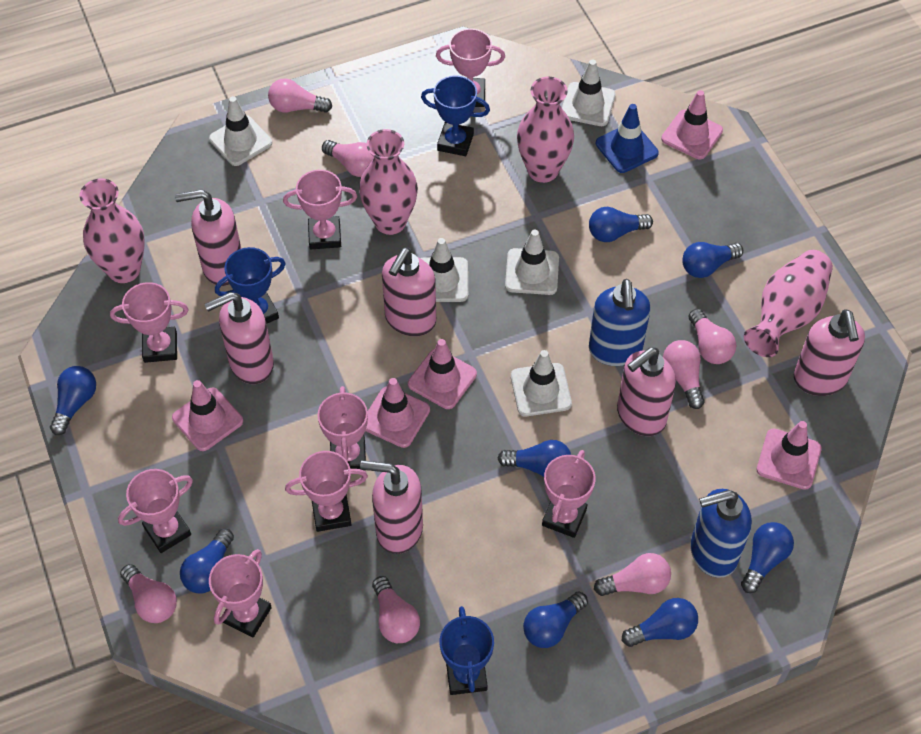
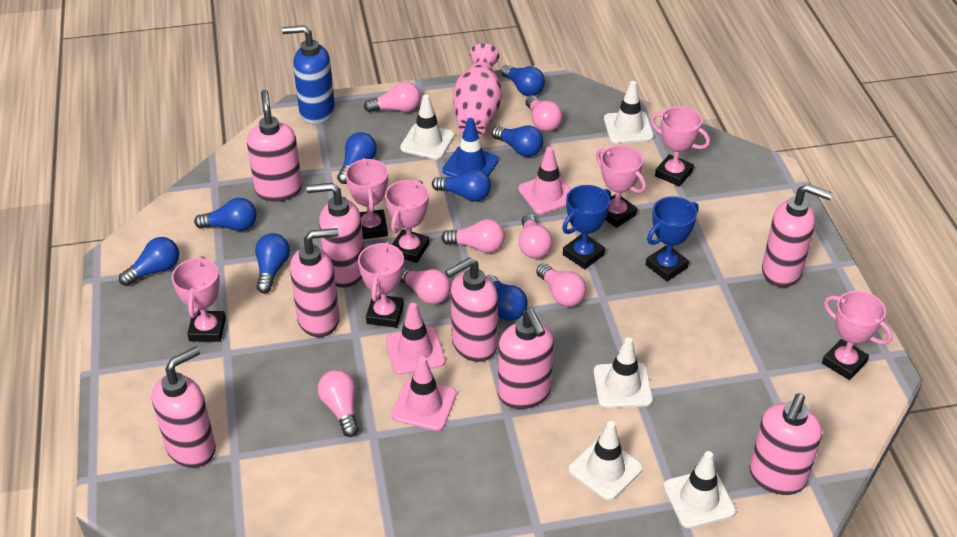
blue soap dispenser: [589,279,651,366] [690,489,752,578] = 2 -> [282,25,335,124] = 1
blue trophy: [215,247,286,324] [421,75,490,156] [440,606,494,695] = 3 -> [562,185,611,269] [646,196,699,281] = 2
pink soap dispenser: [175,189,241,286] [205,292,274,384] [360,460,423,554] [382,247,436,336] [617,347,676,436] [794,309,865,396] = 6 -> [152,347,216,468] [247,90,302,202] [290,228,339,337] [306,183,364,288] [445,258,498,362] [498,309,554,409] [749,393,822,495] [762,184,832,287] = 8
pink traffic cone: [172,380,243,451] [365,378,430,448] [408,339,477,409] [661,90,723,159] [756,421,822,490] = 5 -> [386,303,446,375] [391,356,457,431] [518,147,571,214] = 3
pink trophy: [110,282,189,363] [118,469,193,553] [209,549,272,638] [283,170,357,249] [285,451,368,532] [317,386,368,469] [436,28,505,107] [542,450,596,538] = 8 -> [172,256,226,342] [345,158,388,239] [358,242,404,328] [385,180,429,263] [596,145,646,228] [650,106,710,187] [822,291,893,380] = 7
pink vase: [80,178,145,283] [359,129,418,235] [517,77,574,183] [744,250,833,357] = 4 -> [453,43,502,136] = 1

